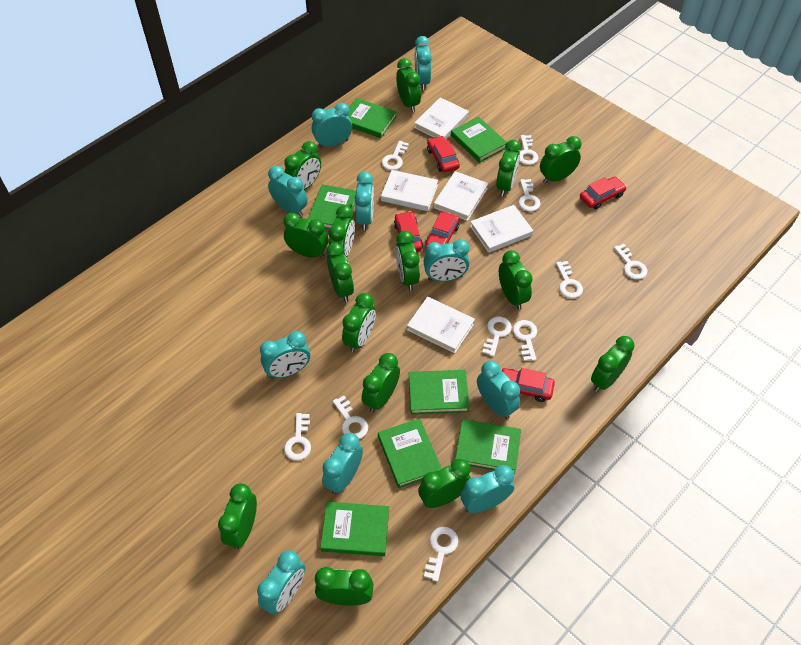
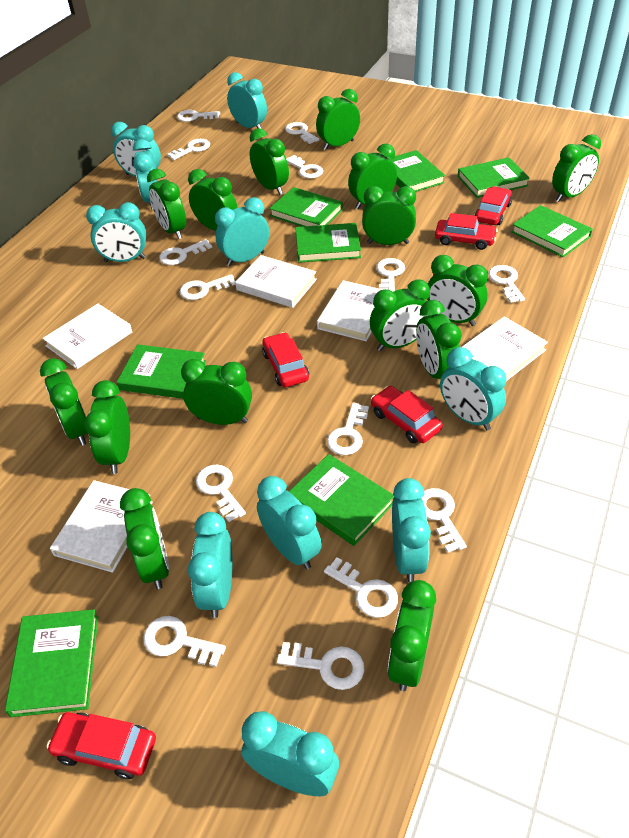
green book: [308,184,356,229] [320,502,389,556] [348,98,397,138] [378,418,441,488] [409,370,470,414] [451,117,507,163] [455,419,521,474] = 7 -> [5,609,98,717] [117,344,206,399] [269,187,343,227] [289,454,395,546] [295,223,361,263] [389,150,445,192] [458,157,530,198] [511,205,593,257] = 8
white key: [284,413,311,461] [333,396,368,439] [382,141,409,170] [424,527,459,582] [482,316,512,357] [513,320,537,361] [518,179,541,212] [519,135,539,165] [556,261,583,298] [614,244,648,280] = 10 -> [143,616,226,667] [159,239,212,265] [167,139,210,160] [177,110,220,122] [180,274,236,300] [196,465,246,522] [277,642,364,690] [285,122,319,144] [286,155,323,178] [324,557,398,618] [327,403,369,455] [376,258,405,292] [422,488,467,553] [488,265,525,303] = 14

